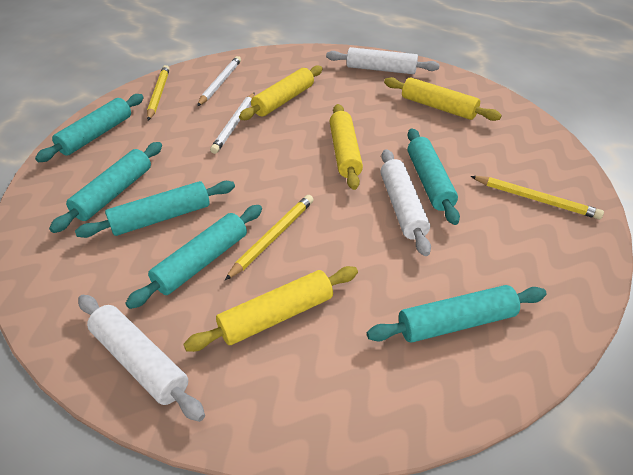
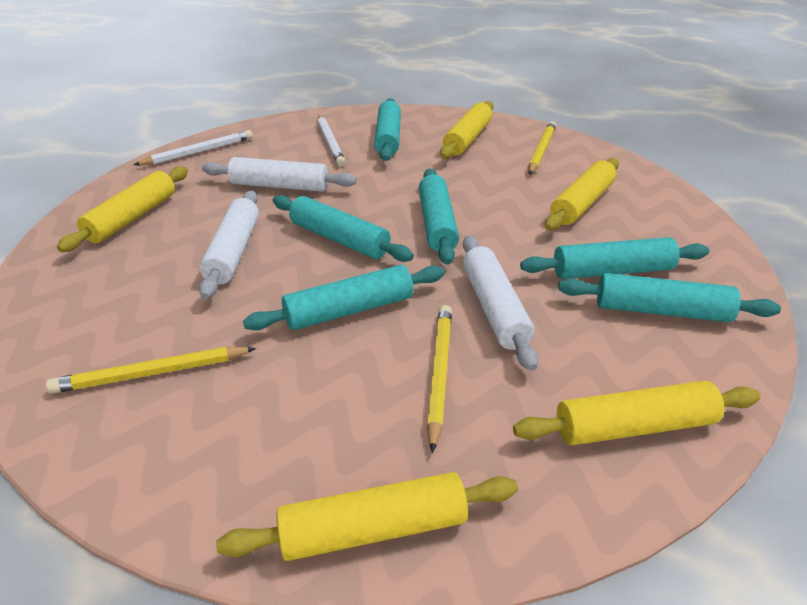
yellow rolling pin: [183,266,358,352] [239,65,323,120] [330,104,363,190] [384,77,502,121] = 4 -> [57,166,188,252] [216,472,518,561] [440,101,494,159] [513,381,760,446] [545,158,619,231] = 5

